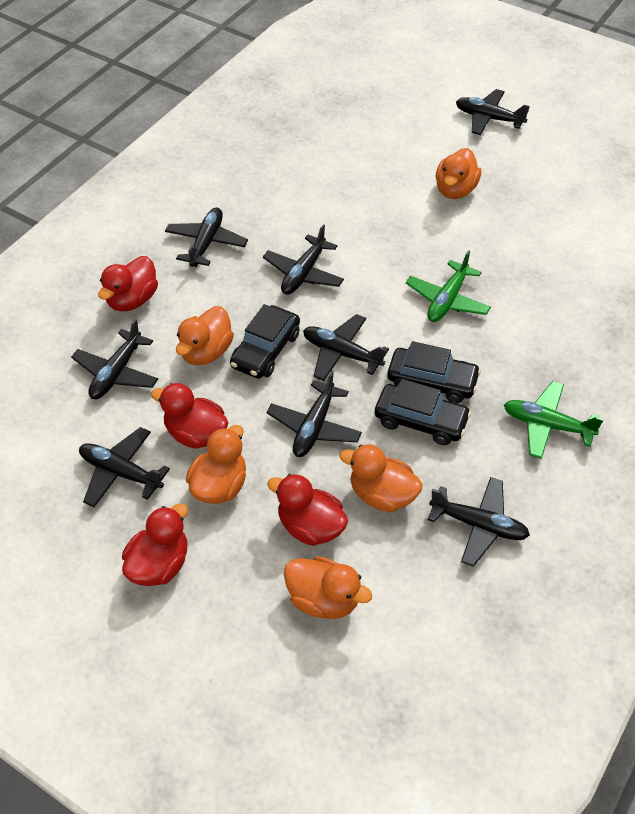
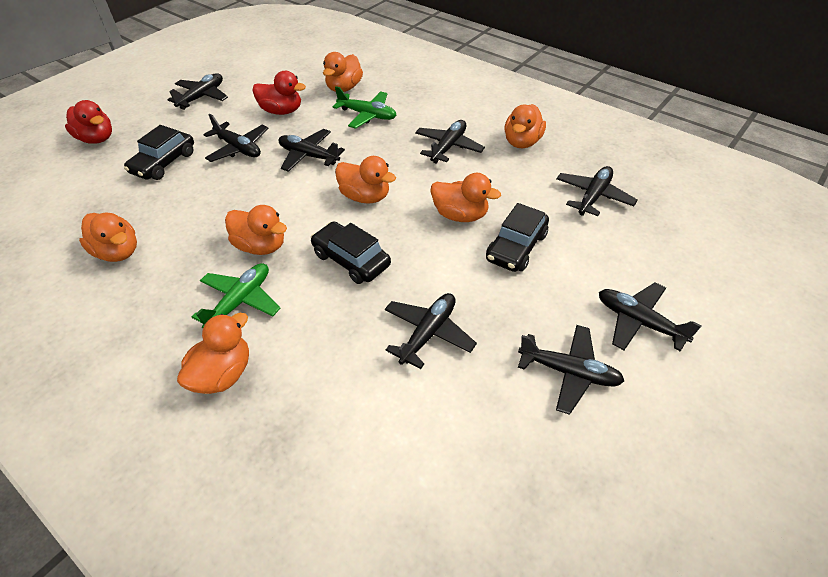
orange duck: [176,306,234,365] [186,425,246,504] [284,556,372,619] [340,444,423,512] [436,148,481,199] = 5 -> [79,213,137,262] [177,313,249,394] [225,205,287,255] [323,52,363,92] [335,156,396,204] [430,173,501,222] [504,104,546,148] = 7
red duck: [98,256,158,311] [122,503,188,586] [151,383,228,449] [267,474,348,546] = 4 -> [65,100,112,144] [252,71,306,115] = 2

